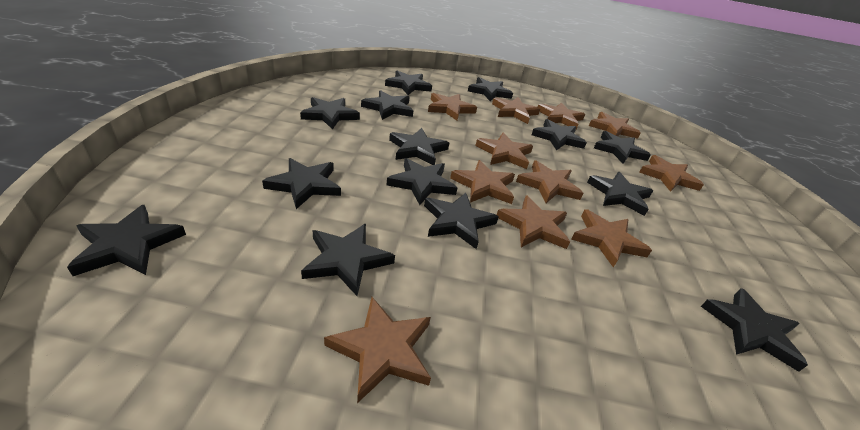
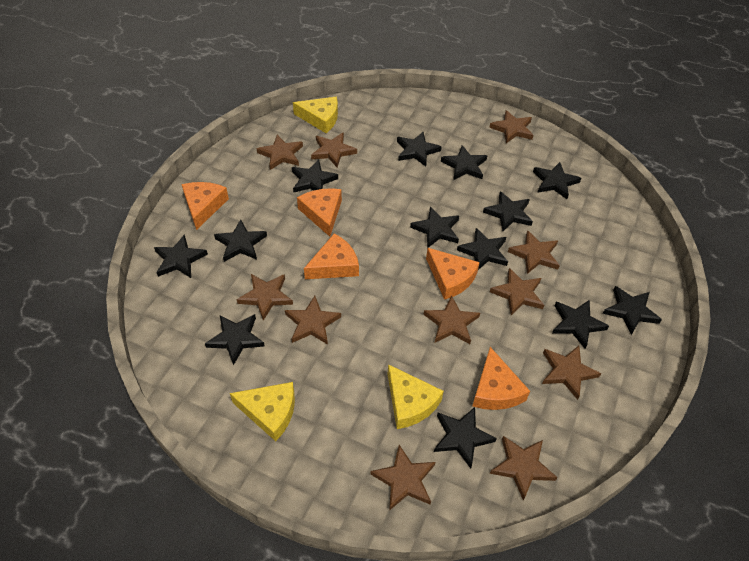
black star: [67,205,186,276] [262,158,341,209] [300,97,360,130] [301,224,395,296] [361,90,414,120] [385,71,432,95] [387,158,458,205] [389,128,449,165] [424,193,499,249] [468,77,513,101] [532,119,587,150] [587,172,653,216] [594,131,651,164] [701,288,808,372] = 14 -> [154,234,208,278] [205,314,265,365] [214,220,267,262] [292,160,338,193] [397,132,442,166] [410,207,459,248] [434,407,497,469] [441,145,487,180] [457,228,508,270] [483,191,533,231] [533,162,581,199] [552,300,609,349] [603,286,662,335] = 13
orange cheese: none = 0 -> [181,182,229,230] [297,188,342,237] [304,233,359,279] [426,248,480,300] [472,347,530,410] = 5
yellow cheese: none = 0 -> [230,382,295,441] [293,97,338,133] [388,364,444,429] = 3

